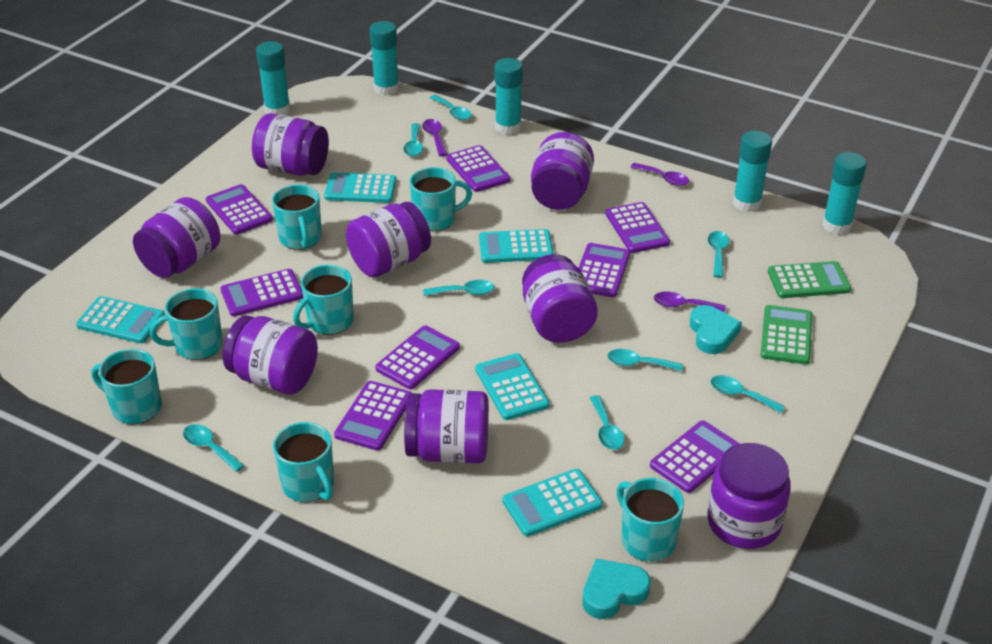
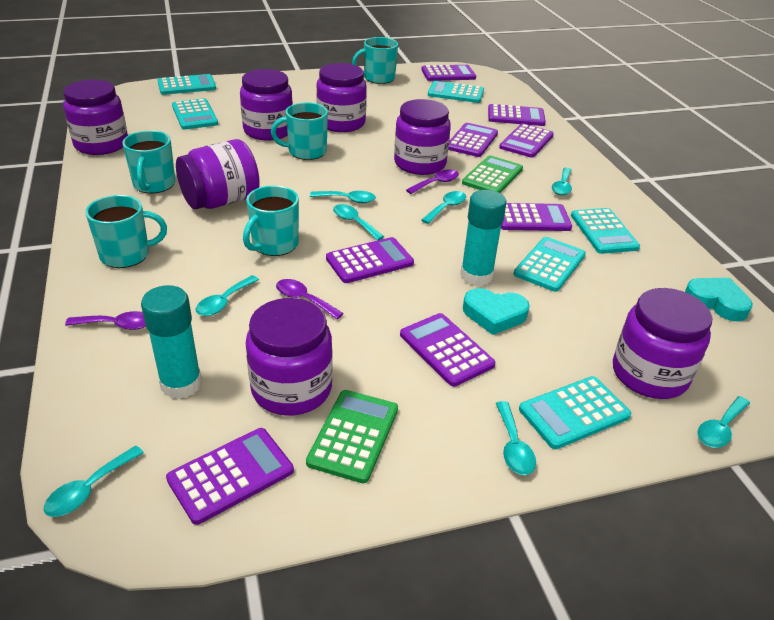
purple jar: [133,197,220,278] [223,315,318,395] [252,113,329,176] [346,202,431,277] [404,389,489,463] [522,254,598,343] [531,132,594,210] [707,443,791,549] = 8 -> [63,79,128,155] [176,139,260,209] [240,69,293,141] [246,298,333,415] [316,63,367,132] [394,99,451,175] [613,288,712,399] = 7
turquoise calculator: [76,296,165,343] [324,172,396,203] [475,353,549,420] [479,229,554,263] [502,469,603,537] = 5 -> [157,74,216,95] [172,98,218,130] [428,81,484,103] [514,237,586,292] [519,376,632,449] [571,208,640,254] = 6
turquoise glue stick: [256,41,291,115] [369,21,399,96] [495,58,523,135] [733,131,772,212] [822,152,867,235] = 5 -> [141,285,202,399] [460,190,507,286] = 2
turquoise mug: [92,349,162,424] [150,288,223,360] [272,185,322,250] [273,422,334,502] [293,265,354,335] [410,167,472,231] [617,478,684,562] = 7 -> [85,195,167,268] [122,130,176,193] [243,186,299,256] [271,102,328,160] [352,37,398,84] = 5

